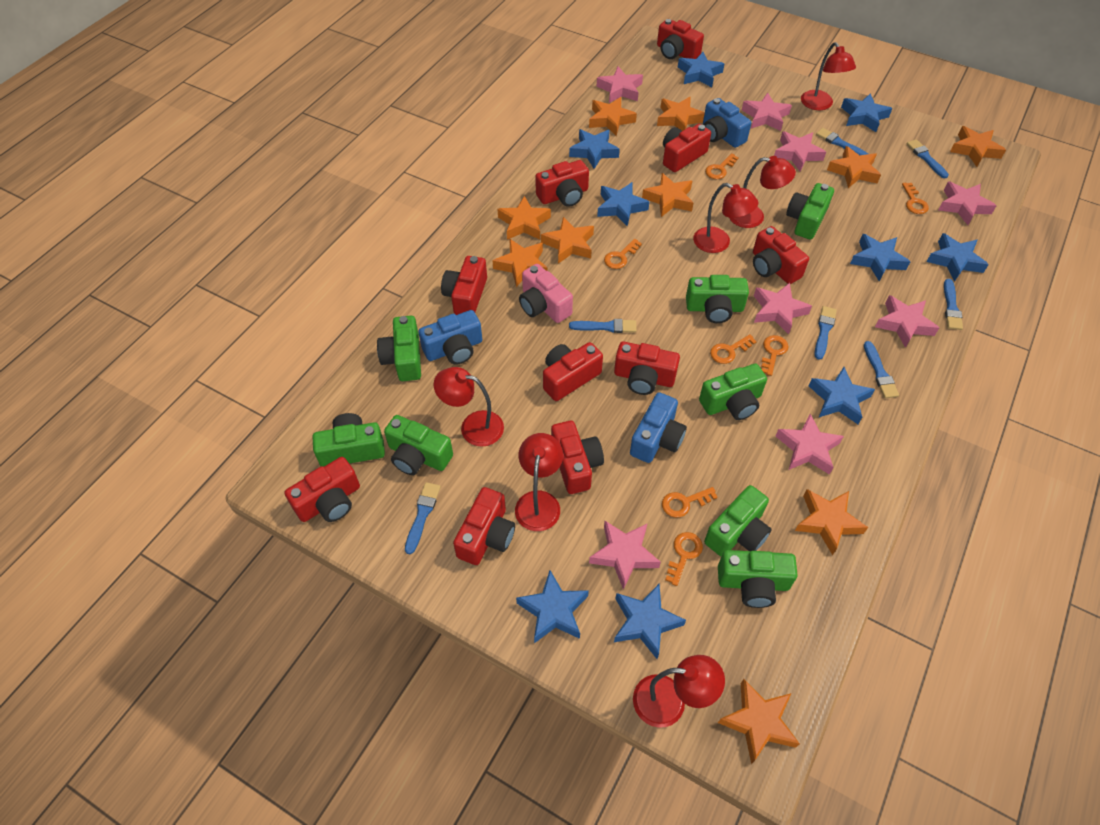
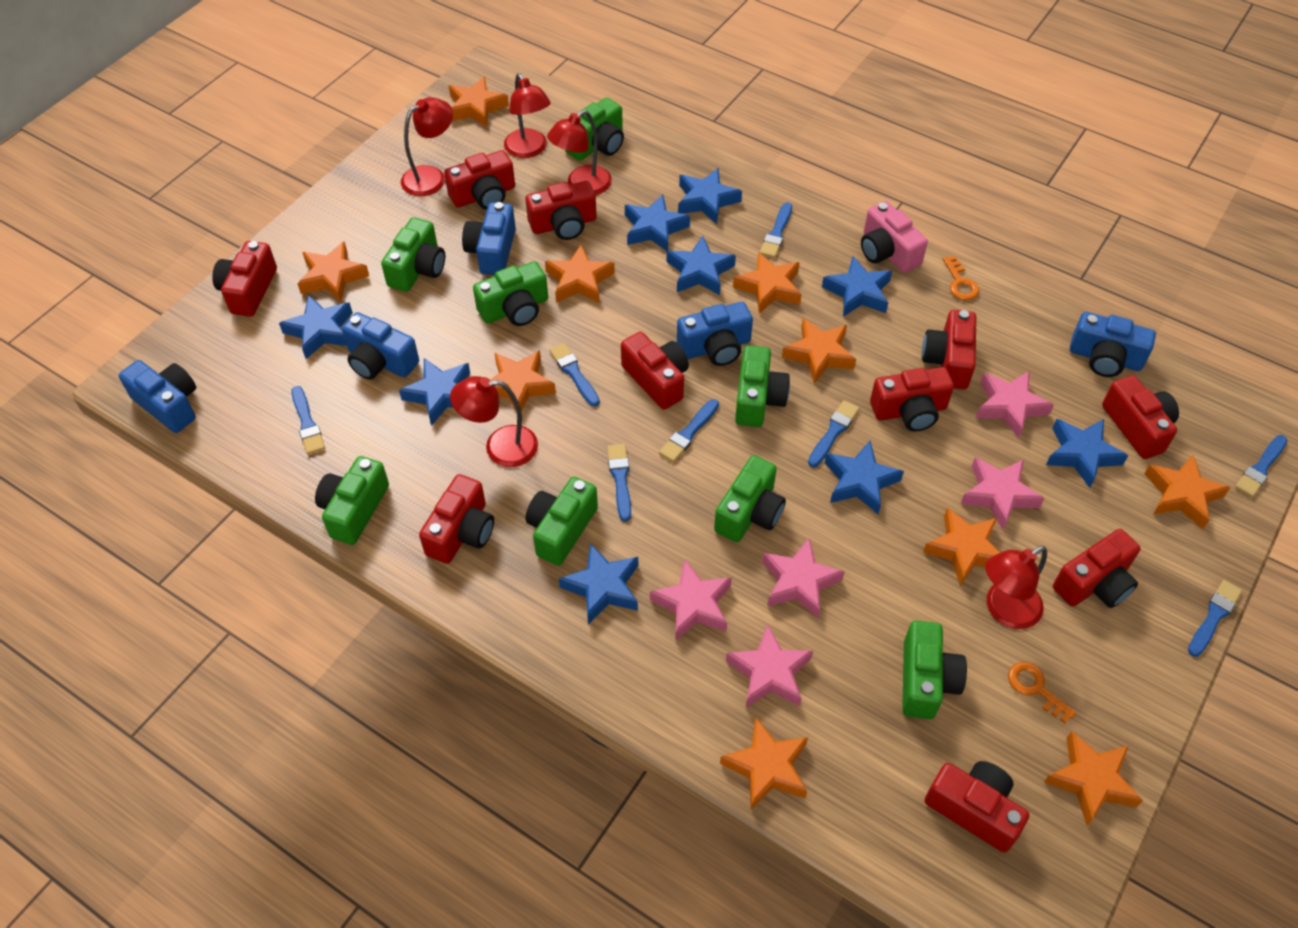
blue brush: [405,482,441,554] [569,319,637,333] [814,306,837,360] [816,128,868,155] [864,341,899,398] [907,139,949,178] [944,279,963,330] = 7 -> [291,386,325,455] [549,343,600,407] [607,444,631,522] [659,399,719,462] [760,202,792,258] [808,400,859,467] [1188,580,1242,657] [1235,435,1287,497] = 8
blue camera: [418,310,482,365] [630,392,687,463] [703,98,751,148] = 3 -> [119,360,196,433] [342,312,419,380] [462,202,516,275] [677,302,753,366] [1070,312,1156,377] = 5
orange key: [604,239,642,269] [662,487,718,518] [665,532,703,586] [705,153,739,179] [710,334,757,364] [761,335,789,376] [902,183,929,214] = 7 -> [943,256,980,301] [1008,662,1076,723] = 2
pink star: [589,521,661,590] [597,67,643,103] [742,93,792,131] [754,283,812,334] [774,131,826,171] [775,414,844,475] [875,295,939,348] [938,181,997,225] = 8 -> [650,559,732,641] [726,624,813,707] [762,537,845,618] [960,457,1045,529] [976,371,1054,438] = 5
red lamp: [434,367,504,447] [515,433,563,531] [633,655,725,728] [693,183,758,253] [729,156,796,228] [801,42,856,110] = 6 -> [401,97,453,196] [450,376,538,467] [504,73,551,158] [547,110,612,195] [985,546,1047,629] = 5

